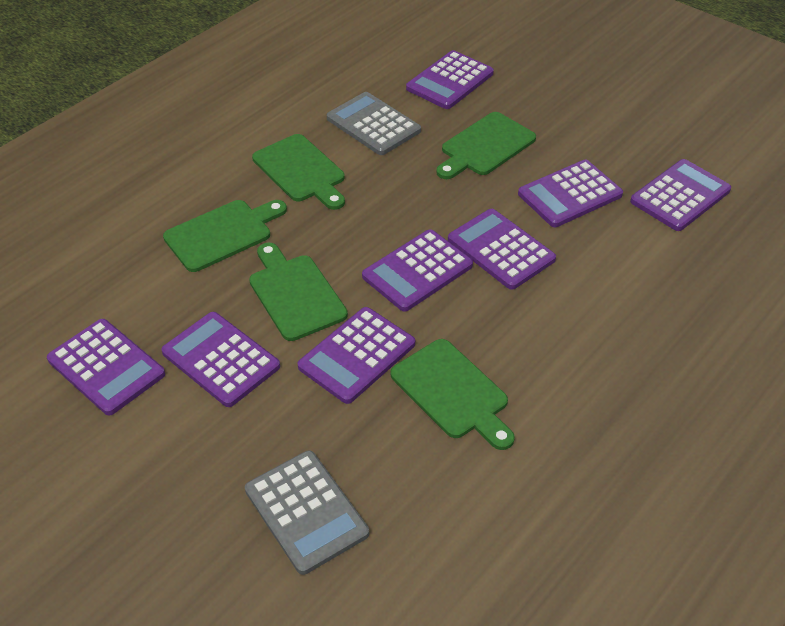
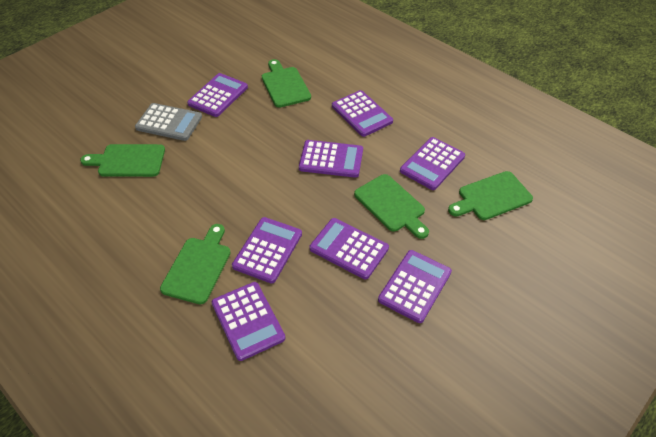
grey calculator: [245,450,369,575] [327,92,421,155] = 2 -> [135,103,202,141] = 1

